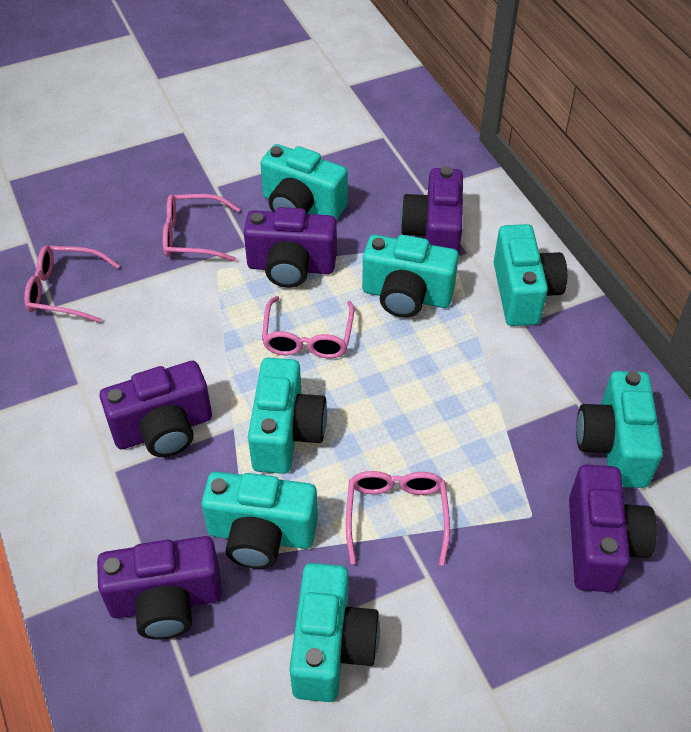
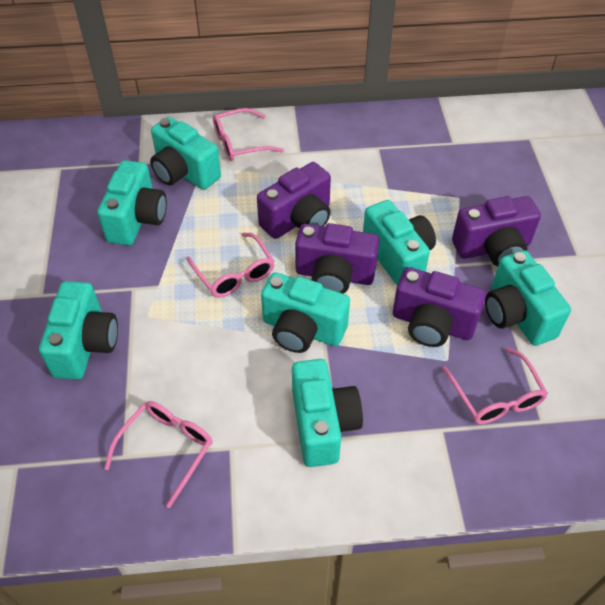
purple camera: [97,536,222,640] [99,361,212,457] [244,207,337,288] [400,167,463,259] [569,465,657,592] = 5 -> [257,162,331,239] [295,223,380,294] [393,267,486,347] [452,196,541,267] = 4

